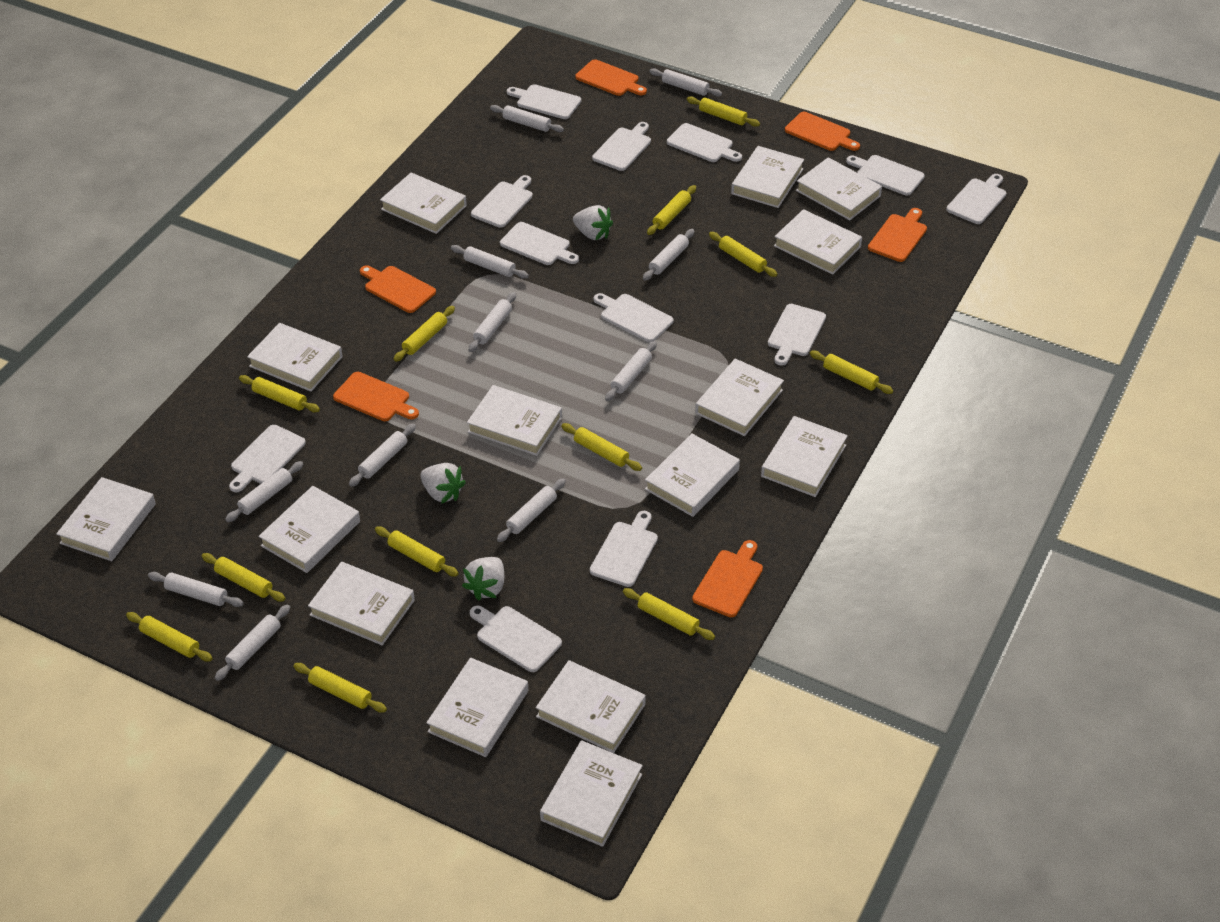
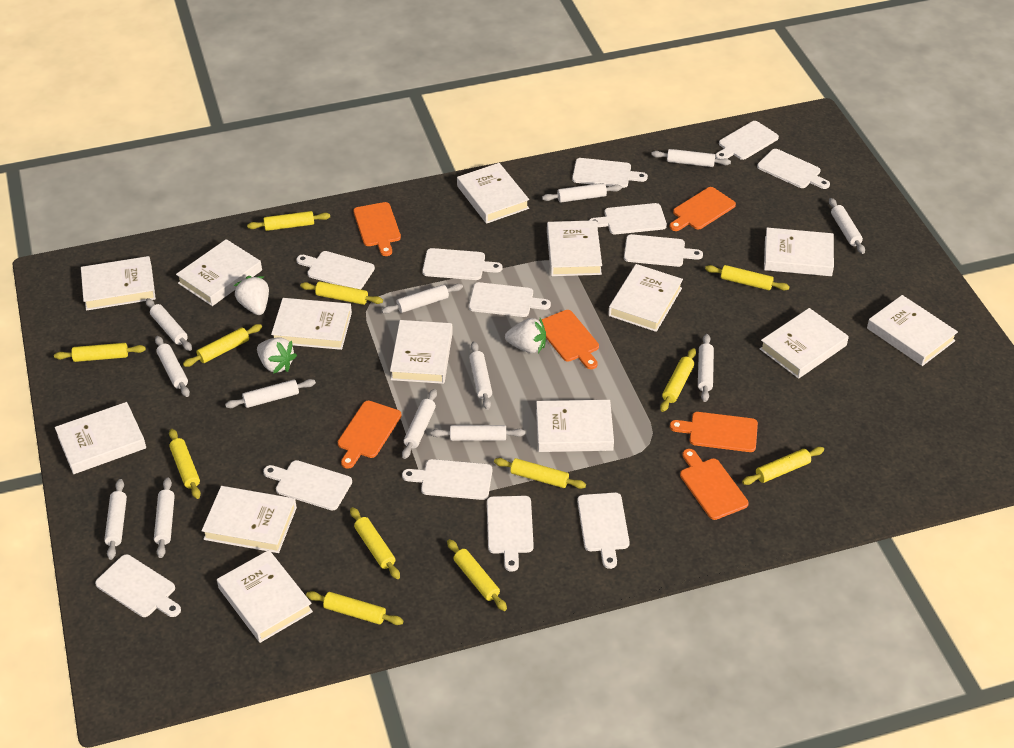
white book: [56,477,156,561] [247,323,343,392] [258,486,360,573] [308,562,415,645] [380,173,467,234] [426,657,528,757] [467,385,562,456] [536,660,646,753] [540,740,643,847] [645,434,740,517] [695,359,784,436] [731,146,804,208] [761,416,848,497] [774,209,862,275] [796,157,882,220] = 15 -> [55,402,146,474] [81,256,156,311] [176,239,262,306] [202,486,297,553] [217,550,313,643] [271,298,352,350] [390,320,453,384] [457,163,529,224] [536,400,614,452] [547,220,602,276] [608,264,683,332] [760,308,849,379] [764,228,834,276] [867,295,958,366] = 14
white cutting board: [229,425,306,492] [470,606,562,672] [471,175,533,228] [500,222,579,265] [507,84,581,119] [590,511,658,587] [592,122,651,171] [594,293,673,342] [667,123,742,162] [768,304,826,366] [846,155,925,196] [946,174,1006,224] = 12 -> [95,554,181,617] [263,460,352,510] [296,251,375,289] [402,459,492,500] [422,248,502,280] [469,282,551,317] [487,496,534,572] [572,158,648,188] [577,492,630,569] [589,203,667,234] [624,234,703,267] [715,121,779,160] [757,149,830,189] = 13
white rolling pin: [148,572,244,607] [215,604,290,681] [225,461,304,522] [349,424,416,487] [451,245,529,279] [469,292,516,352] [490,105,564,132] [497,478,566,542] [605,341,657,401] [643,229,694,281] [649,68,722,97] = 11 -> [104,479,127,560] [146,298,192,351] [154,477,175,558] [155,336,190,397] [225,379,316,408] [382,284,463,314] [402,389,437,459] [431,425,525,441] [469,341,492,410] [542,183,622,203] [651,149,731,167] [698,334,714,402] [829,198,865,254] = 13

